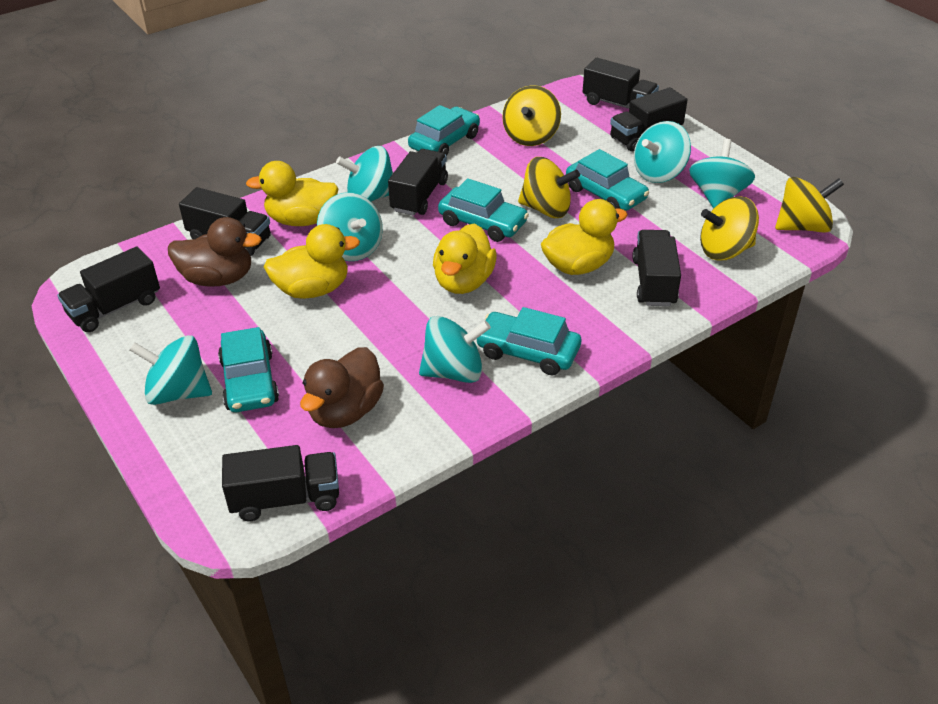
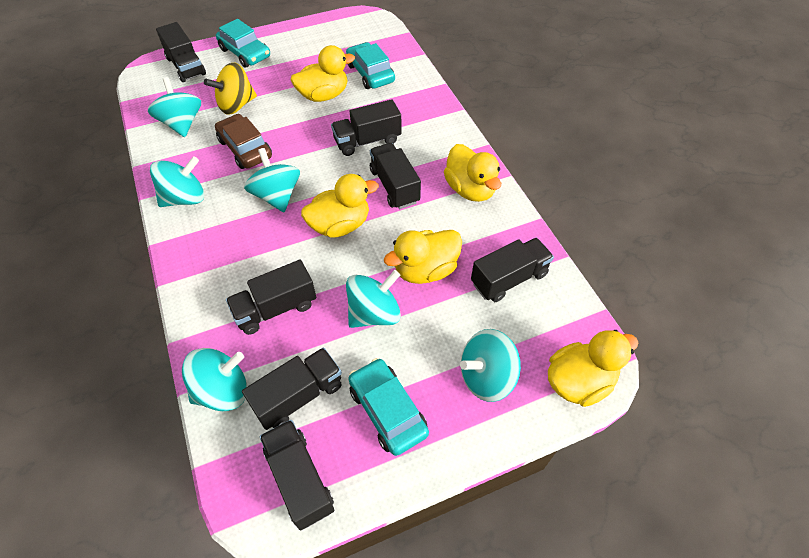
brown car: none = 0 -> [215,114,272,169] = 1
brown duck: [168,217,262,287] [300,347,384,428] = 2 -> none = 0
turquoise car: [218,327,279,412] [408,105,480,156] [438,178,529,242] [477,307,581,375] [566,149,649,211] = 5 -> [216,19,270,68] [346,42,395,89] [348,358,429,456] = 3
yellow duck: [246,161,338,226] [264,224,360,299] [433,223,497,294] [541,199,628,275] = 4 -> [291,45,355,102] [301,174,379,237] [384,230,462,284] [444,144,501,202] [548,330,639,407] = 5
yellow spinning top: [502,85,561,146] [518,157,580,218] [700,196,759,261] [775,177,844,233] = 4 -> [204,63,257,115] = 1

